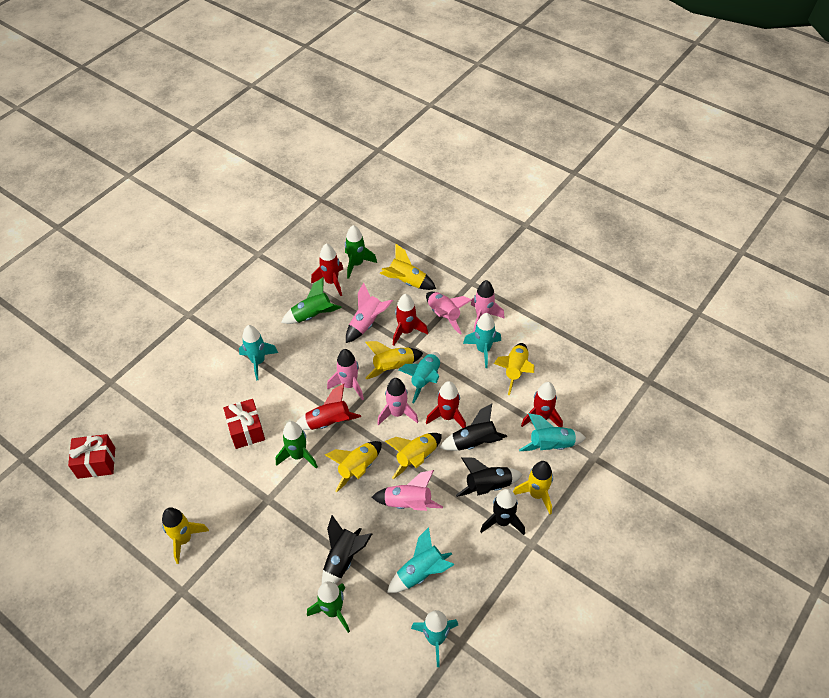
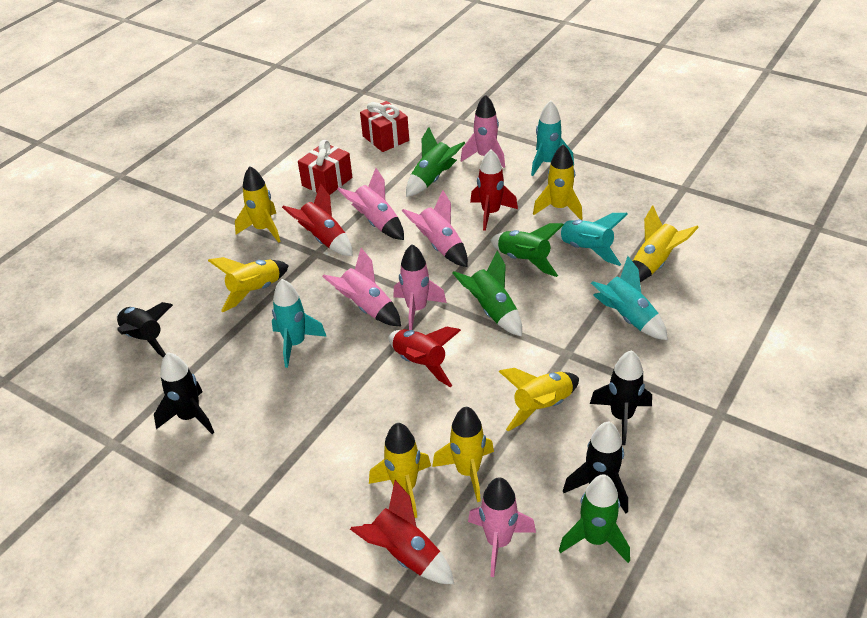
red rocket: [296,384,361,430] [311,243,343,296] [393,294,428,346] [426,381,466,428] [521,382,563,427] = 5 -> [282,183,353,256] [350,480,454,584] [388,326,461,387] [470,149,518,231] = 4
turquoise rocket: [239,325,278,380] [387,527,454,593] [399,352,441,403] [411,610,458,667] [463,313,501,368] [519,413,586,451] = 6 -> [272,279,327,368] [531,100,574,176] [555,213,628,266] [591,256,668,340] = 4

